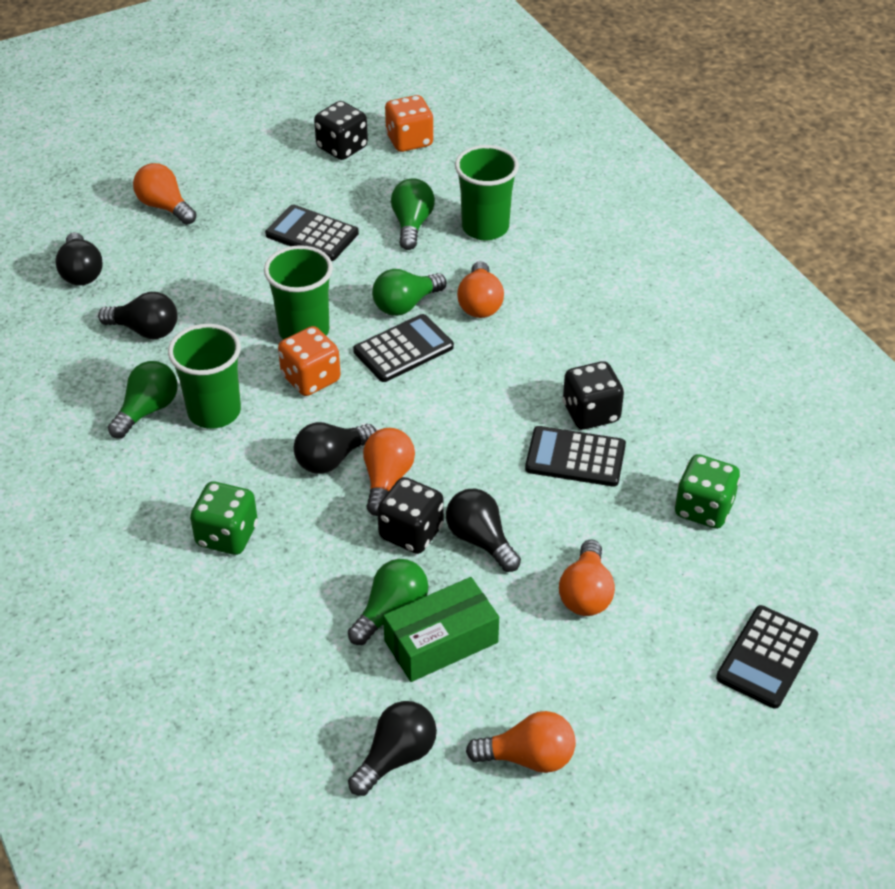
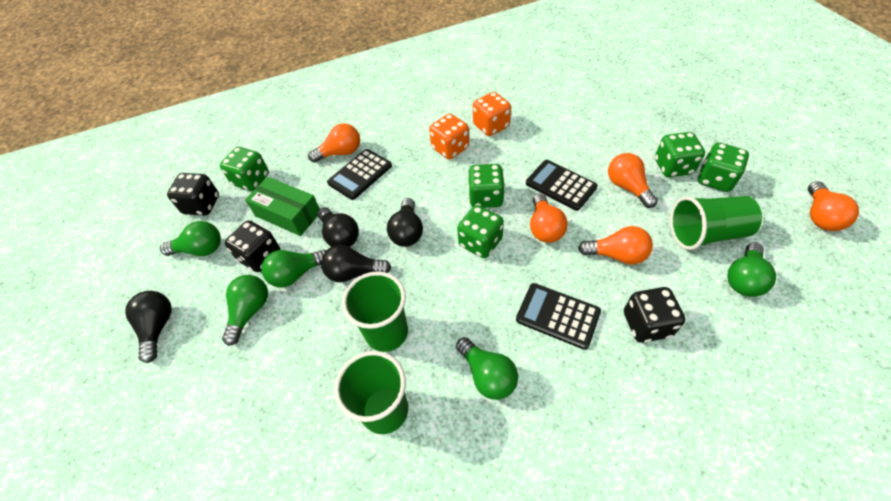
black calculator: [265,204,359,261] [353,314,454,382] [525,426,626,486] [716,605,818,709] = 4 -> [327,149,392,200] [516,283,601,350] [526,160,598,211] = 3
black light bulb: [55,232,103,286] [98,292,178,339] [294,422,377,474] [348,701,437,796] [446,489,521,572] = 5 -> [125,291,172,363] [317,207,359,247] [321,245,391,282] [387,198,423,247] = 4
green dice: [190,481,258,555] [675,454,740,529] = 2 -> [220,147,269,191] [457,205,504,258] [468,164,505,208] [655,132,705,177] [698,143,749,192] = 5
green light bulb: [108,361,178,438] [348,559,428,645] [372,269,446,316] [391,178,435,250] = 4 -> [160,221,221,256] [222,275,268,346] [261,250,326,287] [456,337,518,400] [727,242,776,297] = 5

